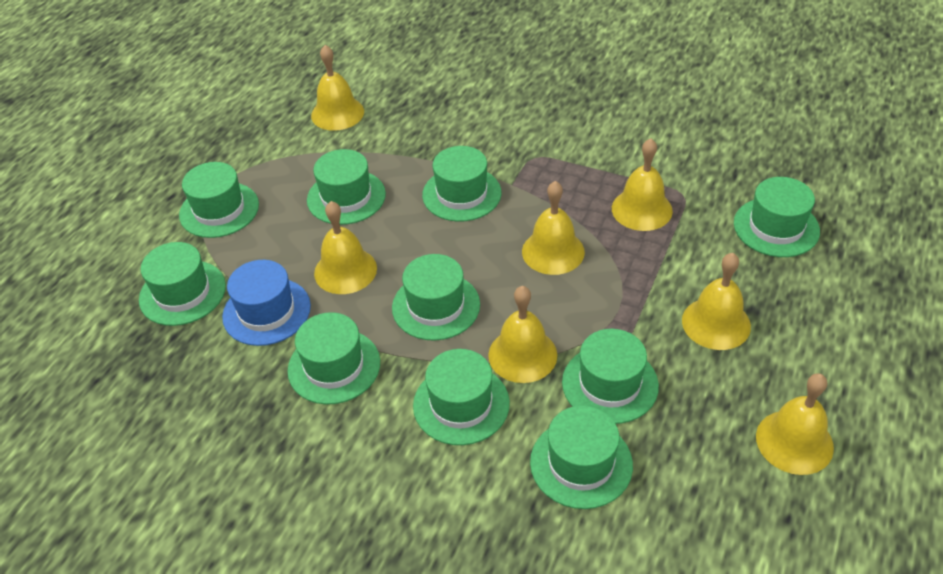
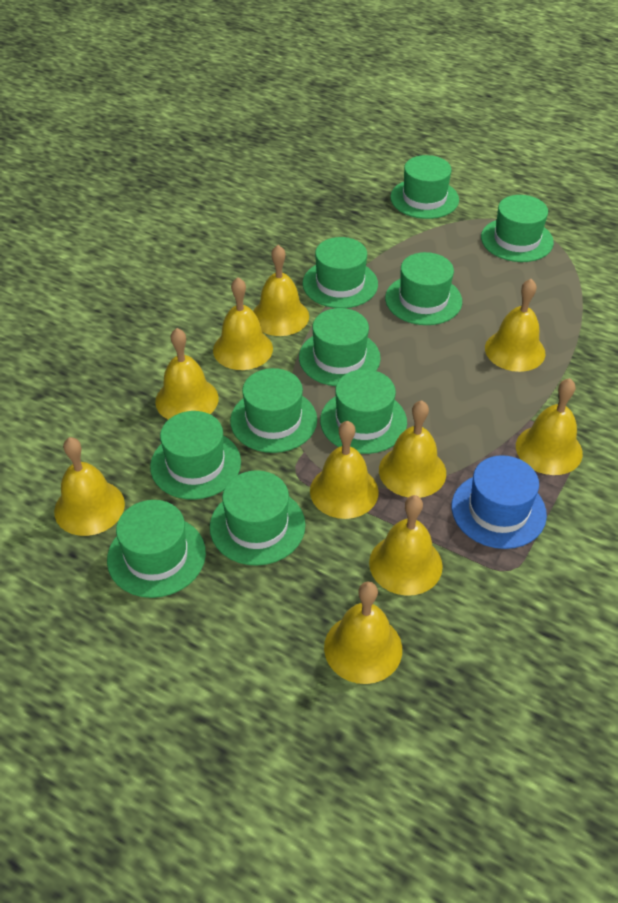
yellow bell: [311,45,364,131] [314,201,377,294] [488,286,557,383] [522,181,585,275] [612,138,673,231] [682,253,751,350] [756,373,834,475] = 7 -> [54,437,125,536] [155,328,219,420] [213,277,273,370] [253,245,309,336] [310,421,379,519] [324,581,402,684] [369,495,443,596] [379,400,446,498] [485,279,545,372] [516,378,583,475] = 10

